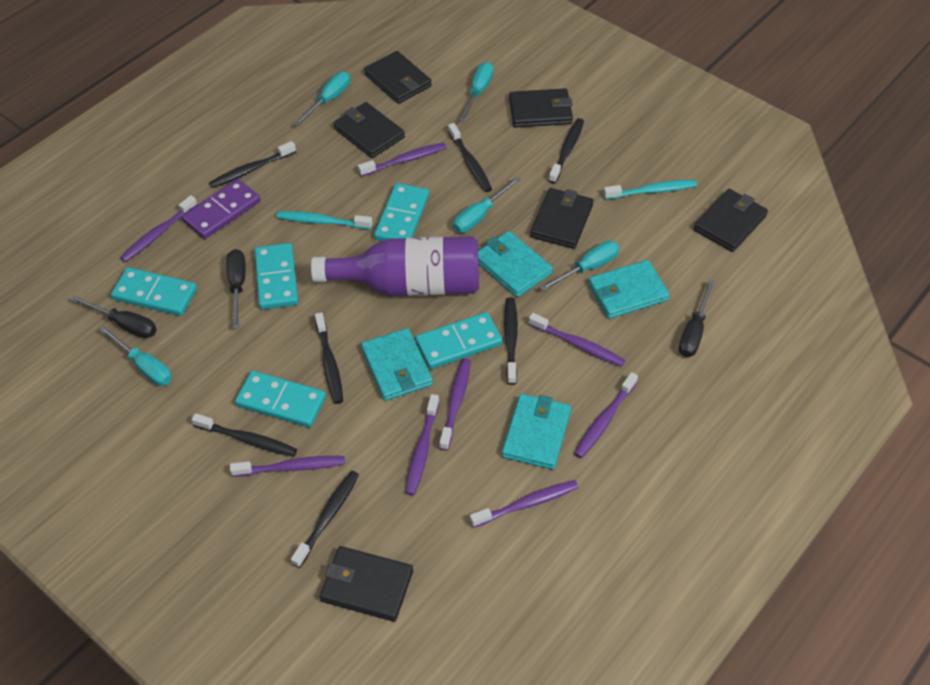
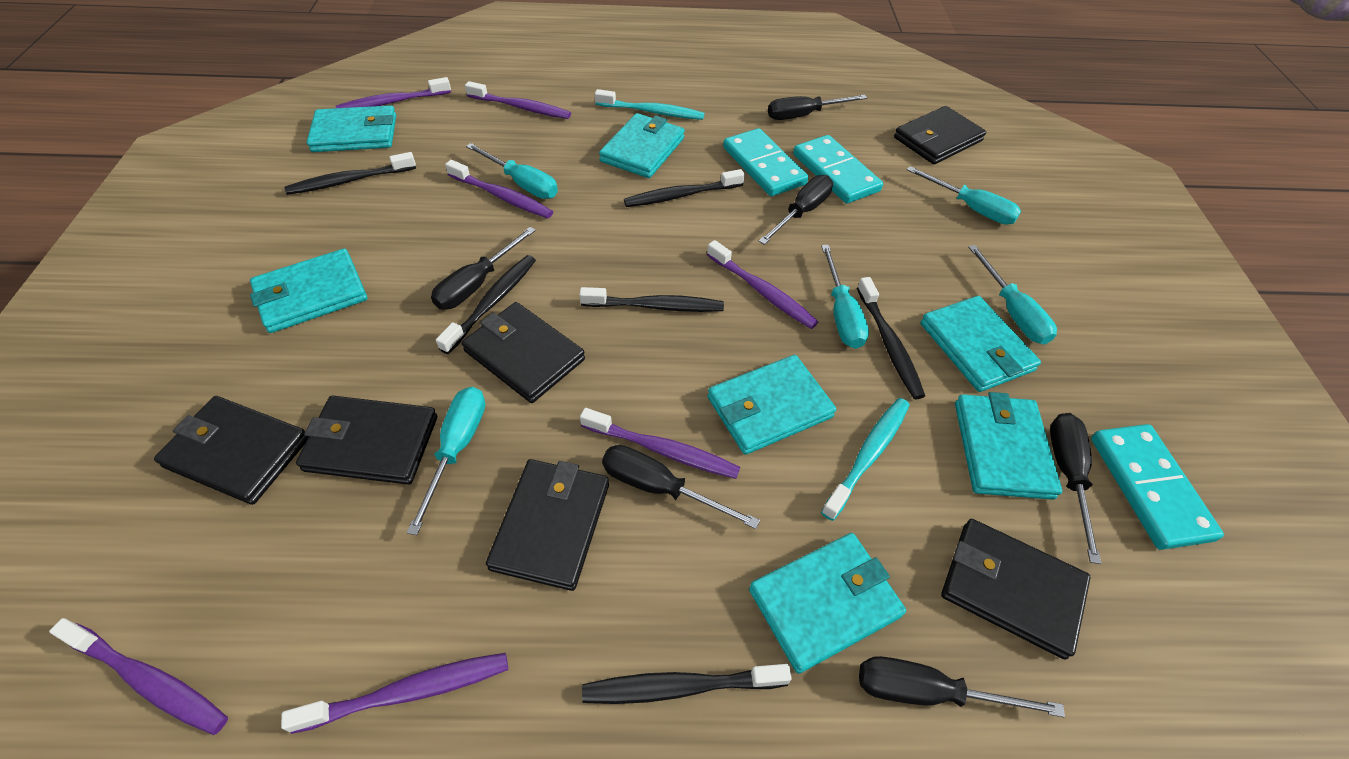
black screwdriver: [70,296,157,338] [227,249,245,329] [679,279,714,357] = 3 -> [431,227,536,310] [602,445,760,529] [758,175,833,245] [768,95,867,120] [859,656,1065,717] [1050,413,1101,564] = 6
black toothbrush: [192,413,297,457] [209,141,296,188] [291,471,359,568] [315,312,343,404] [448,123,492,192] [504,298,518,385] [548,118,584,183] = 7 -> [284,152,416,195] [436,255,536,354] [579,287,724,312] [582,664,792,704] [624,169,745,207] [857,277,925,399] = 6
purple bottle: [311,236,479,296] = 1 -> none = 0
purple domino: [182,179,261,239] = 1 -> none = 0
purple toothbrush: [120,195,197,262] [230,456,345,477] [358,142,447,177] [405,394,439,495] [439,358,471,451] [470,480,579,528] [529,313,626,367] [574,372,638,458] = 8 -> [49,618,228,735] [281,653,508,734] [336,77,451,108] [445,160,553,219] [465,81,571,119] [580,408,740,479] [707,240,818,329] = 7
turquoise domino: [111,267,197,316] [235,371,326,428] [254,243,298,310] [374,183,429,241] [415,312,502,369] = 5 -> [723,128,808,196] [793,135,883,204] [1091,424,1224,550] = 3
turquoise wallet: [361,328,433,401] [478,231,553,297] [502,394,571,470] [588,260,670,319] = 4 -> [250,249,367,333] [307,105,396,152] [599,113,685,178] [707,355,836,455] [749,533,906,674] [920,296,1041,392] [955,392,1062,500] = 7

